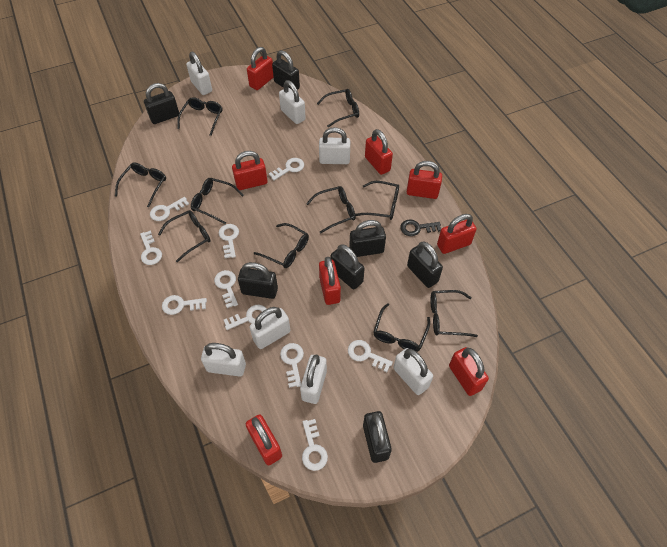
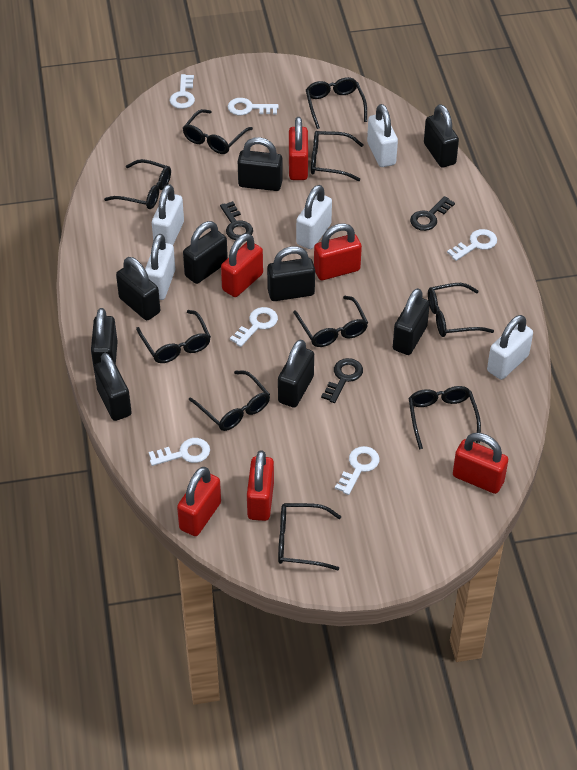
black key: [400,220,441,236] = 1 -> [220,201,253,240] [321,358,363,403] [410,196,455,231] = 3
black padlock: [144,83,179,124] [238,262,278,299] [272,50,300,90] [330,244,365,289] [349,220,386,257] [363,411,392,463] [407,241,443,288] = 7 -> [91,308,118,368] [94,353,132,421] [116,257,160,320] [183,221,228,284] [238,137,283,191] [267,246,315,301] [278,339,314,408] [393,288,430,355] [424,104,459,168] = 9
red padlock: [232,151,267,190] [246,414,282,465] [247,47,274,90] [319,257,341,305] [365,129,393,175] [407,161,442,199] [437,214,477,254] [449,347,489,396] = 8 -> [177,467,221,536] [221,233,263,297] [247,450,274,521] [289,117,308,180] [314,223,362,280] [453,433,508,494] = 6
white key: [140,230,162,265] [150,197,189,221] [162,295,207,315] [214,270,238,308] [219,224,239,258] [224,305,267,330] [269,158,304,181] [280,343,304,388] [302,419,328,471] [348,340,393,372] = 10 -> [149,438,210,466] [170,74,195,109] [227,98,279,115] [230,307,278,347] [335,446,380,495] [447,229,497,261] = 6
white padlock: [186,51,212,95] [201,343,246,377] [249,307,290,349] [279,80,306,124] [300,355,327,404] [319,127,350,164] [393,348,433,395] = 7 -> [145,234,175,300] [152,184,184,245] [296,185,332,249] [367,104,398,167] [487,315,533,380] = 5

